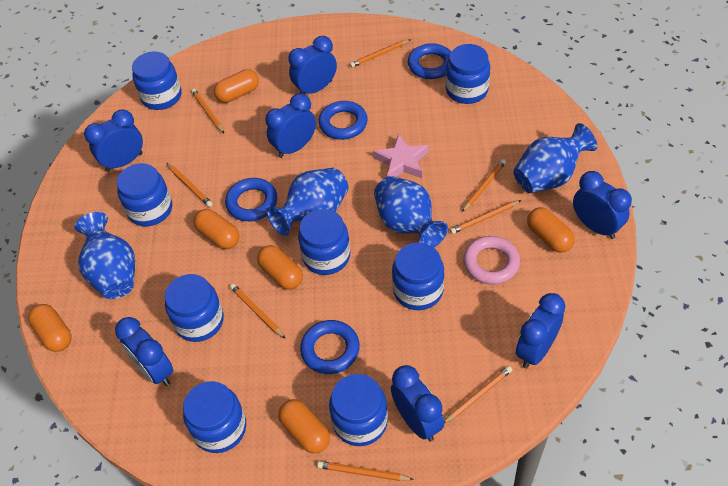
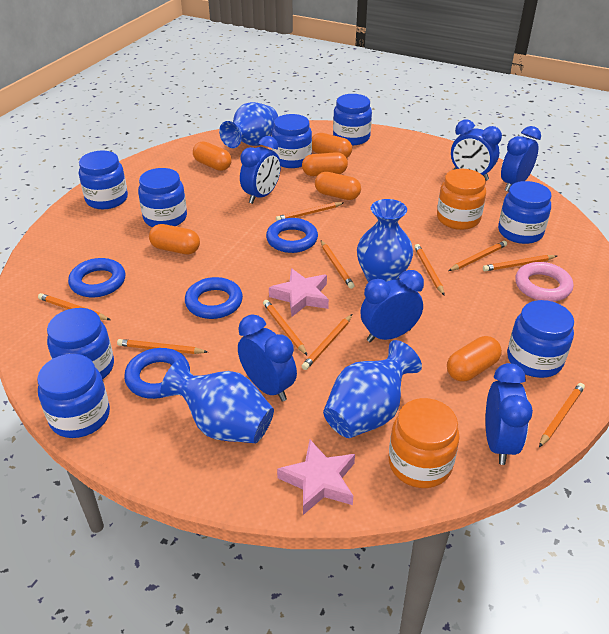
blue clock: [84,110,143,172] [115,317,173,386] [266,93,316,158] [288,36,337,94] [391,365,444,441] [516,293,565,369] [573,171,632,239] = 7 -> [238,315,297,402] [240,136,281,204] [360,270,424,342] [451,119,502,181] [485,363,533,465] [501,126,541,192] = 6
orange jar: none = 0 -> [388,398,460,488] [437,169,486,230] = 2
orange pencil: [167,163,213,207] [191,89,224,133] [230,284,286,339] [317,461,414,481] [350,39,411,68] [444,366,512,423] [450,200,521,234] [462,159,506,212] = 8 -> [38,293,110,320] [117,339,208,354] [263,300,308,356] [276,202,343,221] [302,314,352,370] [321,241,354,289] [414,244,445,296] [448,241,507,271] [483,255,557,271] [539,383,585,447] = 10
pink star: [373,134,428,178] = 1 -> [269,268,329,317] [277,440,355,515] = 2

